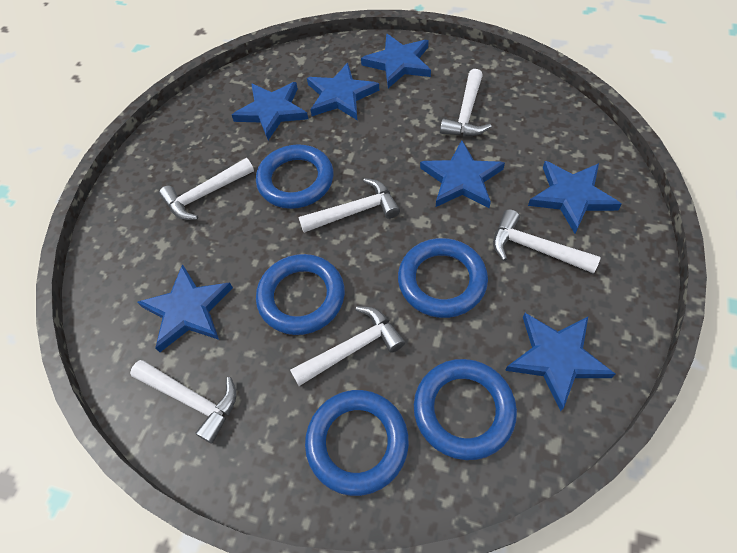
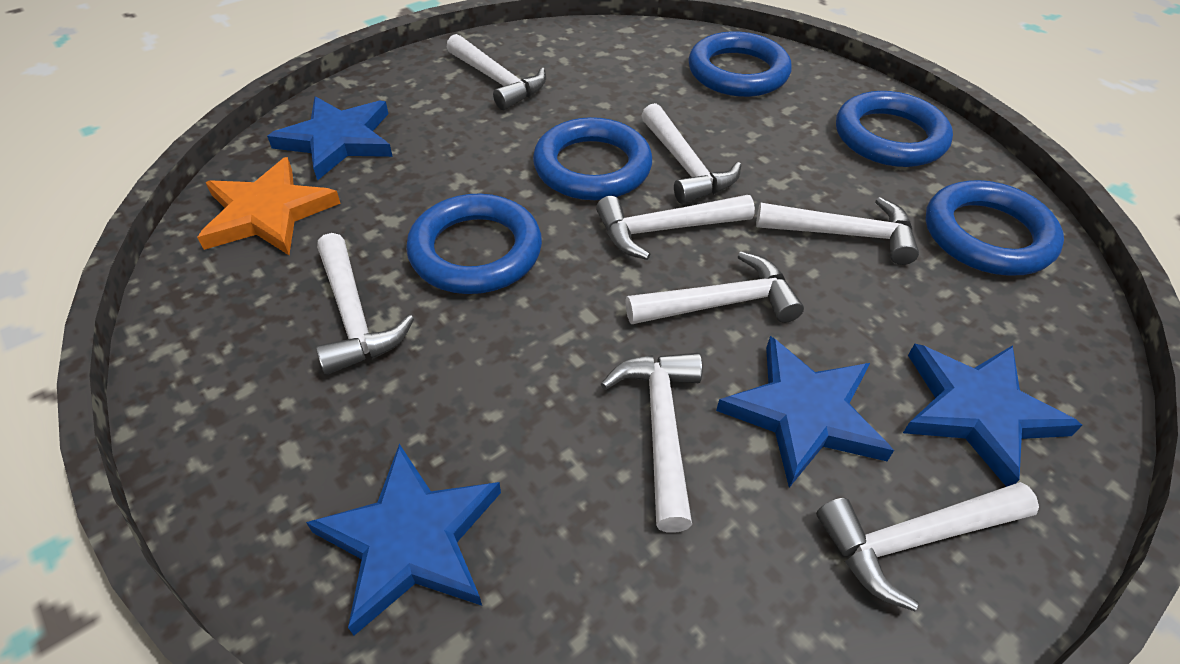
blue star: [137,264,233,352] [232,82,308,140] [307,63,379,120] [361,34,431,88] [420,140,505,208] [505,313,615,411] [528,161,622,234] = 7 -> [267,96,393,181] [306,444,501,636] [716,336,894,488] [903,344,1082,487] = 4
orange star: none = 0 -> [197,157,341,255] = 1
white hammer: [130,360,236,444] [159,158,254,220] [290,306,405,386] [299,178,400,233] [440,69,491,136] [493,209,601,274] = 6 -> [316,233,414,375] [447,34,546,110] [596,195,755,260] [601,353,702,532] [626,251,804,324] [641,103,741,204] [756,197,919,265] [816,482,1039,611] = 8

